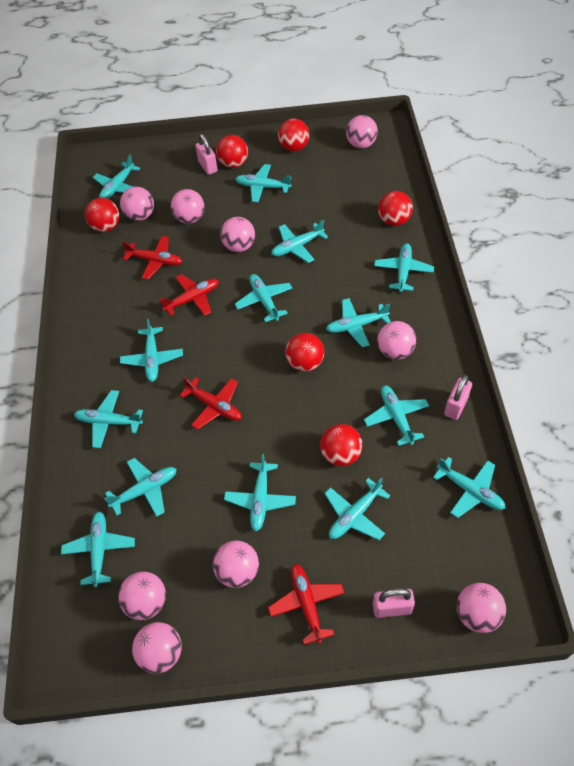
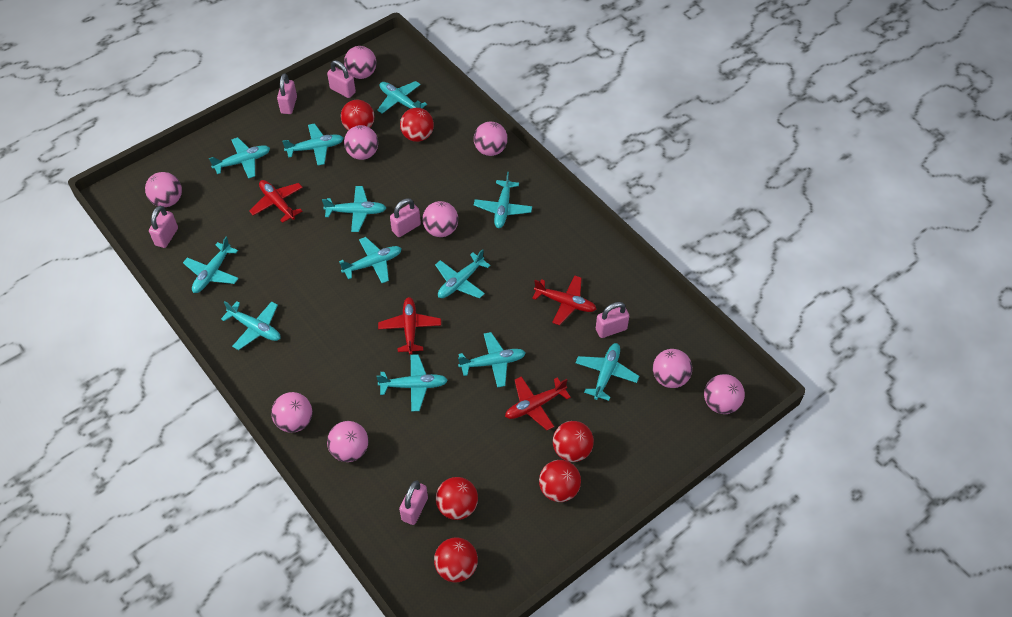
pink padlock: [195,134,218,175] [373,588,415,618] [444,375,472,420] = 3 -> [149,206,178,248] [277,73,297,114] [327,60,356,98] [390,198,421,237] [399,480,428,525] [596,302,629,338] = 6
turquoise plane: [61,511,135,587] [74,390,143,448] [93,155,140,199] [104,458,177,517] [120,319,183,382] [224,454,296,531] [235,164,292,202] [235,274,293,322] [271,220,328,263] [324,478,390,540] [326,298,391,348] [364,385,429,446] [374,243,434,292] [433,457,506,518] = 14 -> [183,237,239,293] [209,137,270,179] [221,301,280,350] [282,123,344,165] [322,186,386,232] [339,237,402,283] [376,354,448,412] [377,81,427,114] [435,249,491,299] [458,332,526,388] [474,172,532,228] [575,343,639,401] = 12

